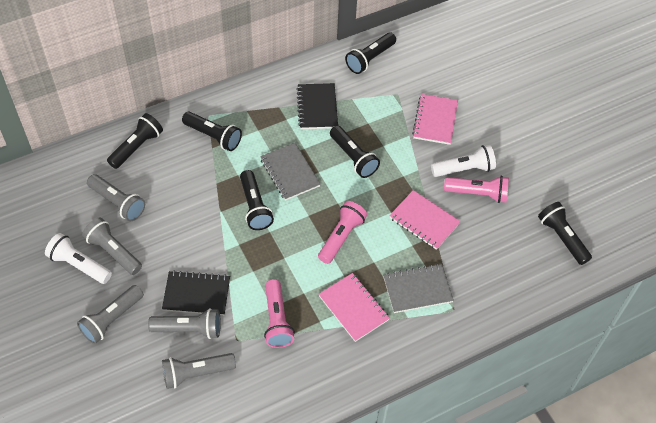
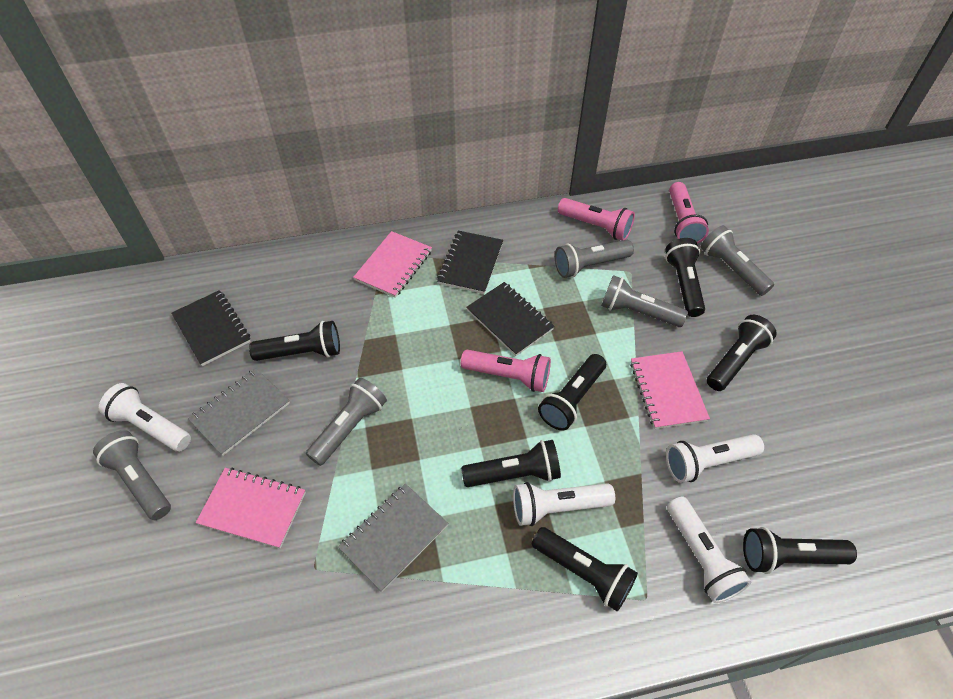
black flashlight: [107,113,163,169] [182,112,242,151] [240,170,274,230] [330,126,380,178] [345,33,396,74] [538,202,592,265] = 6 -> [249,321,340,361] [461,440,561,487] [532,527,638,611] [538,354,606,431] [665,238,705,317] [707,315,777,391] [743,527,857,574] = 7
black notebook: [162,270,230,315] [296,83,338,129] = 2 -> [172,290,251,366] [437,231,503,294] [466,282,555,356] = 3
white flashlight: [45,233,112,284] [431,145,496,177] = 2 -> [99,383,191,452] [513,482,615,526] [666,434,764,483] [667,497,752,603] = 4

